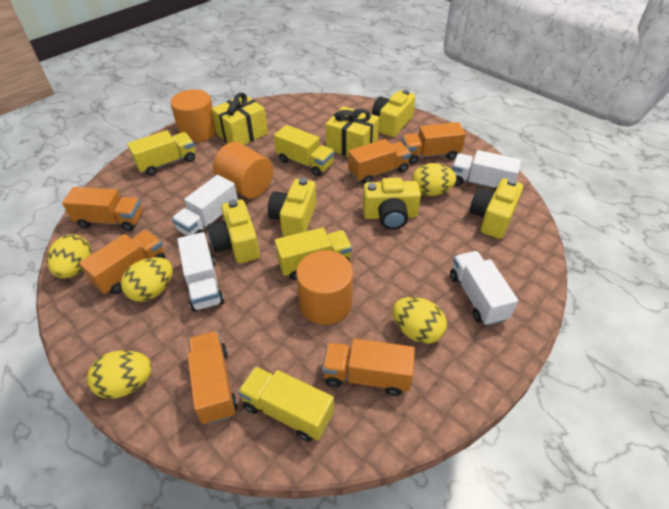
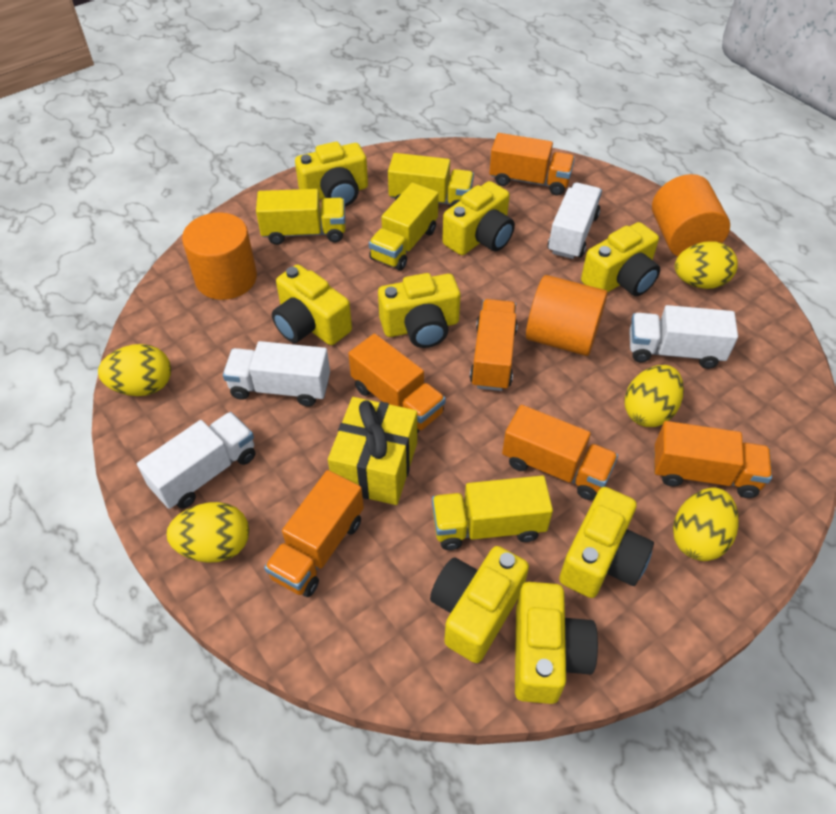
yellow camera: [208,199,260,263] [268,178,316,237] [363,178,421,230] [372,90,415,137] [469,178,523,239] = 5 -> [272,264,352,345] [295,142,368,207] [378,273,461,348] [430,546,529,663] [442,181,515,255] [515,582,598,704] [559,487,654,598] [581,222,660,296] = 8
yellow gift: [211,92,268,145] [326,106,379,157] = 2 -> [328,397,417,505] = 1

